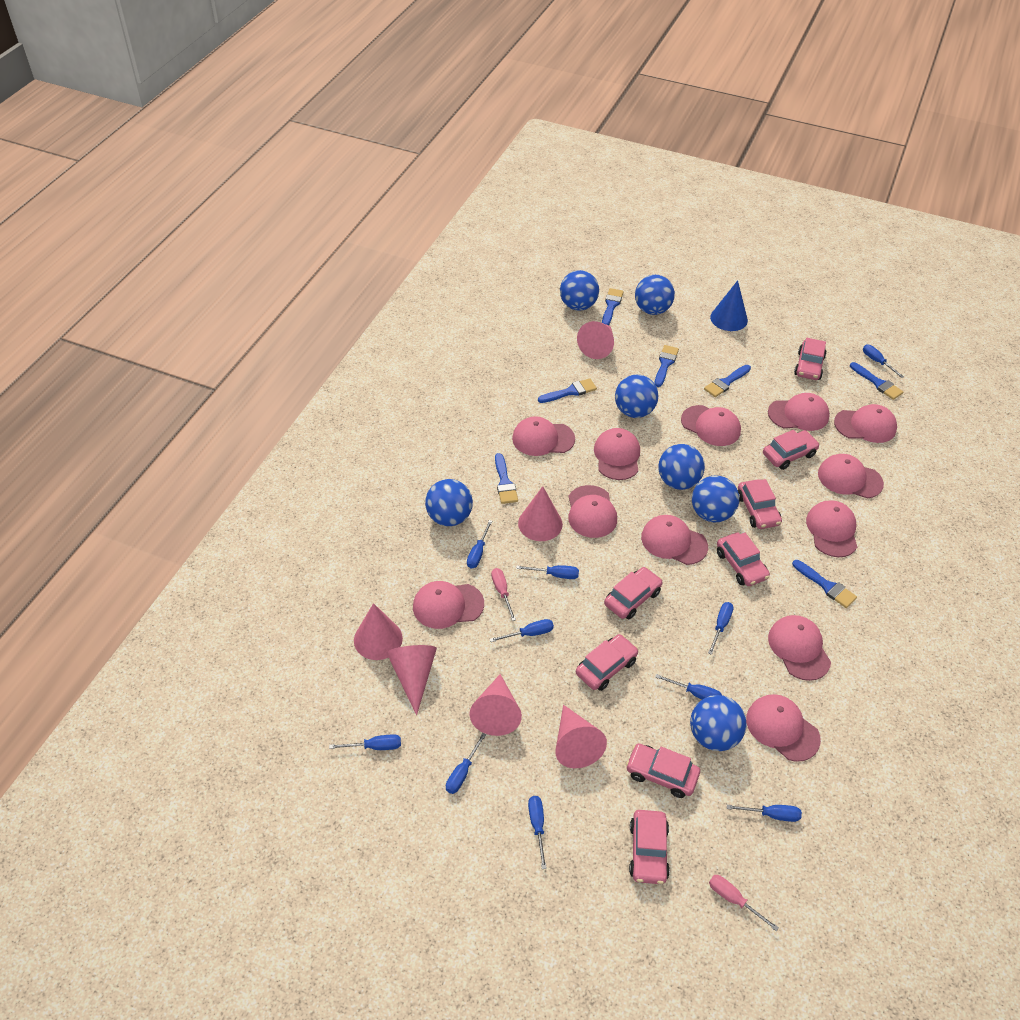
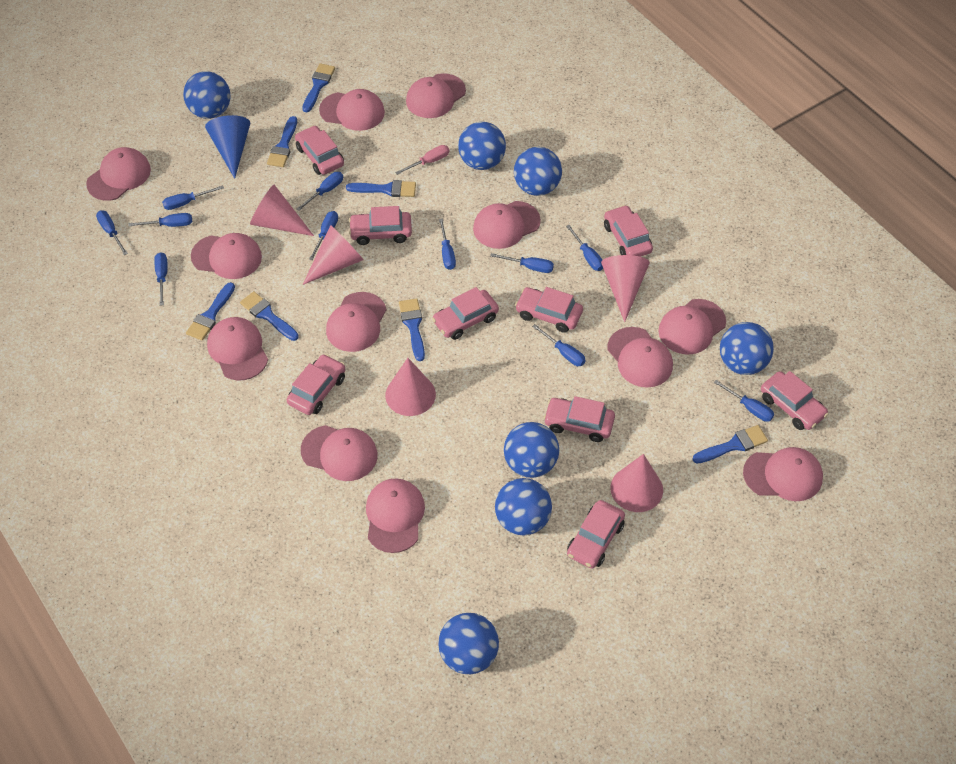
blue screwdriver: [329,734,401,750] [446,733,487,794] [467,520,492,568] [490,619,554,642] [516,565,579,579] [528,796,547,869] [655,674,722,699] [708,602,734,655] [727,805,802,822] [863,345,904,378] = 10 -> [96,210,128,255] [128,213,192,227] [154,252,168,306] [162,186,224,210] [297,172,343,211] [309,211,338,260] [439,219,456,270] [490,253,554,273] [532,324,586,366] [566,225,603,271] [714,380,774,422] = 11
pink car: [576,634,638,691] [604,567,663,619] [626,743,700,798] [629,810,670,884] [717,533,770,586] [738,479,782,529] [763,430,820,470] [794,338,827,380] = 8 -> [287,354,345,415] [295,125,344,175] [349,206,412,245] [432,287,499,340] [515,287,583,333] [543,396,615,442] [567,500,625,568] [604,205,653,257] [761,371,828,430] = 9
pink cone: [354,603,403,660] [386,645,437,715] [470,674,522,736] [518,486,563,541] [555,705,607,768] [577,321,614,359] = 6 -> [250,185,314,236] [303,225,364,285] [385,358,436,416] [601,255,650,322] [610,454,663,512] = 5
pink screwdriver: [491,568,516,621] [709,875,779,931] = 2 -> [395,145,449,175] = 1

